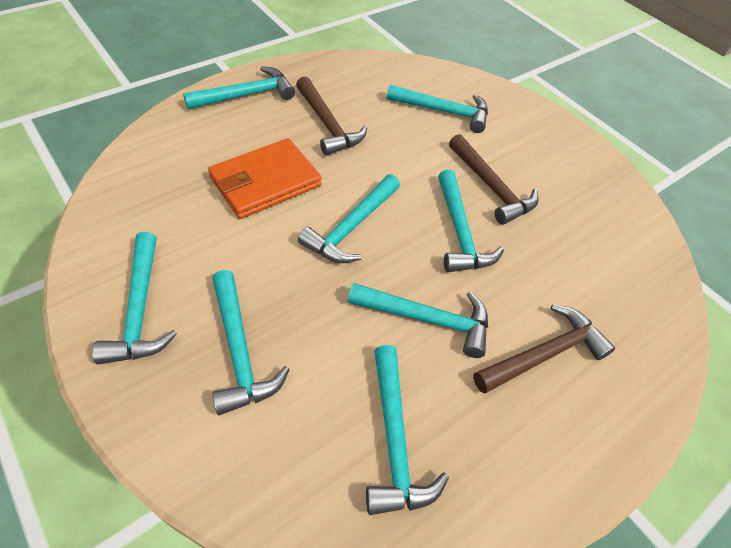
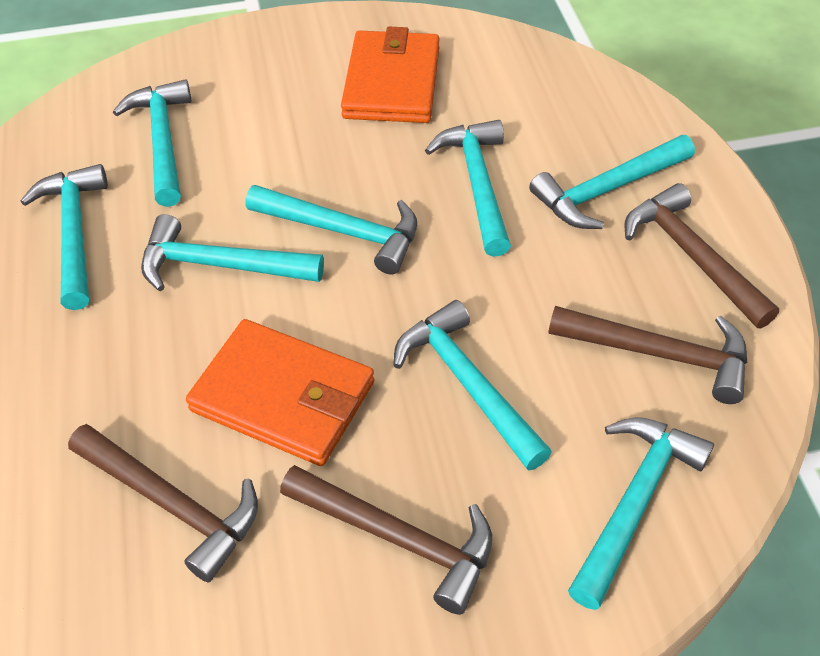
brown hammer: [296,76,367,156] [449,134,539,225] [473,304,615,394] = 3 -> [68,424,258,583] [280,465,492,615] [548,306,747,404] [625,183,779,328] = 4
orange wallet: [208,138,322,219] = 1 -> [186,319,374,466] [341,26,440,123] = 2

